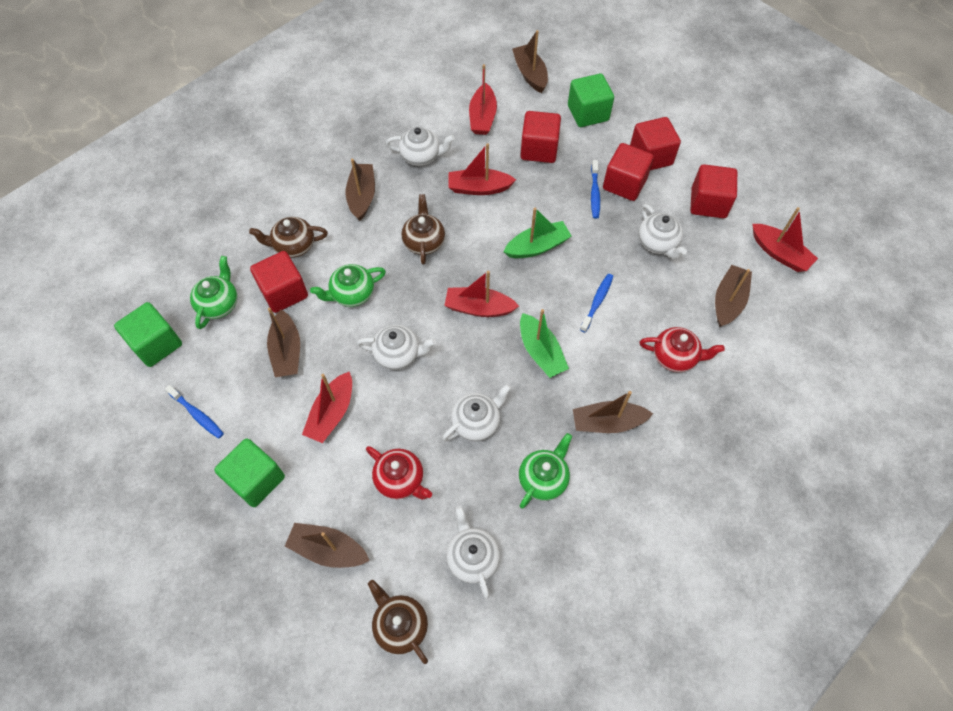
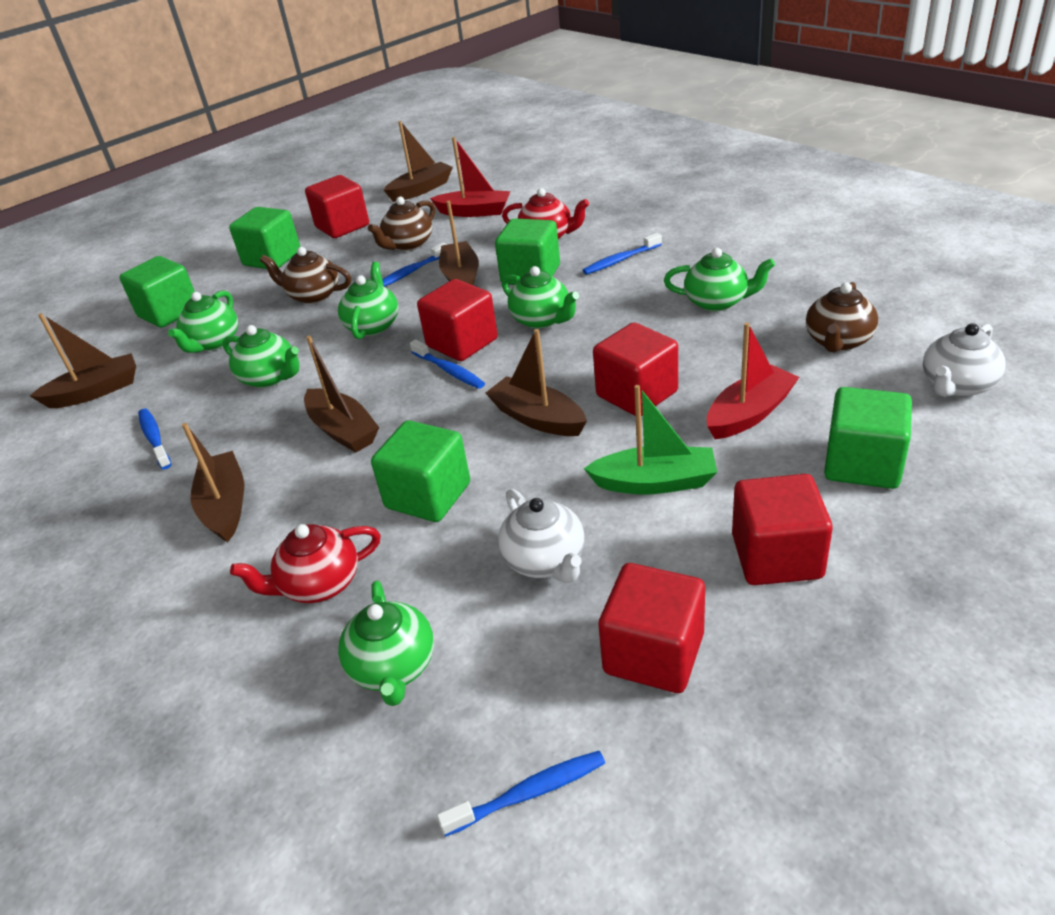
blue toothbrush: [165,385,224,439] [580,274,613,332] [591,160,600,219] = 3 -> [138,409,171,469] [382,243,447,287] [410,339,485,389] [437,751,605,837] [583,233,662,274] = 5
green boat: [503,208,571,258] [520,309,569,378] = 2 -> [584,385,717,494] = 1
green cube: [114,302,182,367] [214,438,285,507] [568,74,614,127] = 3 -> [119,256,195,328] [229,207,301,269] [371,420,470,522] [495,218,560,285] [824,387,912,489] = 5
green teapot: [190,256,237,329] [310,264,386,307] [519,433,572,508] = 3 -> [168,290,238,353] [222,325,299,388] [338,262,398,339] [338,581,434,706] [502,266,579,329] [664,248,775,312] = 6
red boat: [302,371,352,443] [444,271,519,317] [448,143,516,195] [469,64,497,135] [752,207,818,272] = 5 -> [430,137,510,217] [707,322,799,439] = 2
white teapot: [357,325,436,370] [386,127,455,166] [442,384,511,441] [447,506,500,599] [639,204,687,259] = 5 -> [498,489,584,583] [923,323,1006,397] = 2

